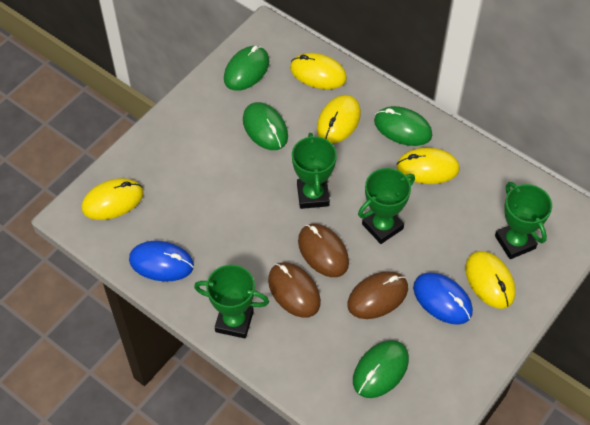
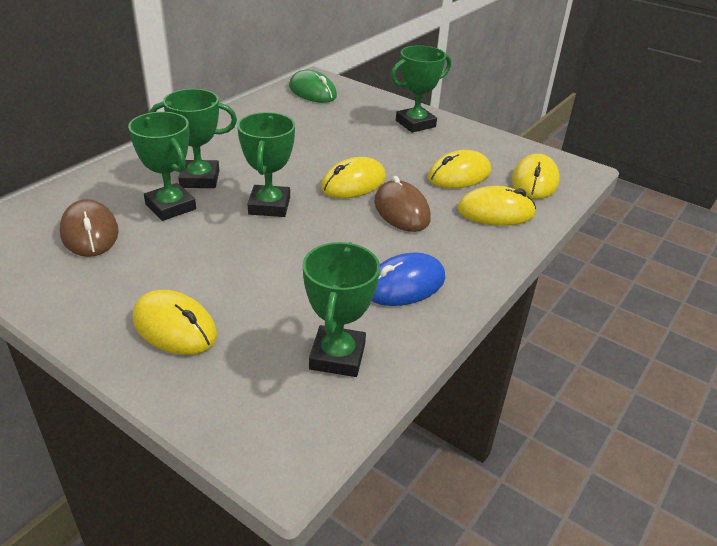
blue mouse: [129,241,194,281] [413,273,473,325] = 2 -> [372,253,445,306] = 1
brown mouse: [268,262,321,318] [298,224,349,277] [347,271,408,319] = 3 -> [60,199,119,257] [374,176,431,232] = 2
green mouse: [224,46,269,91] [243,102,288,150] [353,340,409,398] [374,106,432,146] = 4 -> [289,70,337,103] = 1
green trophy: [194,265,269,338] [292,133,337,209] [358,168,415,244] [495,182,552,259] = 4 -> [128,112,196,221] [149,89,237,188] [237,112,295,217] [303,242,380,377] [391,45,451,133] = 5

